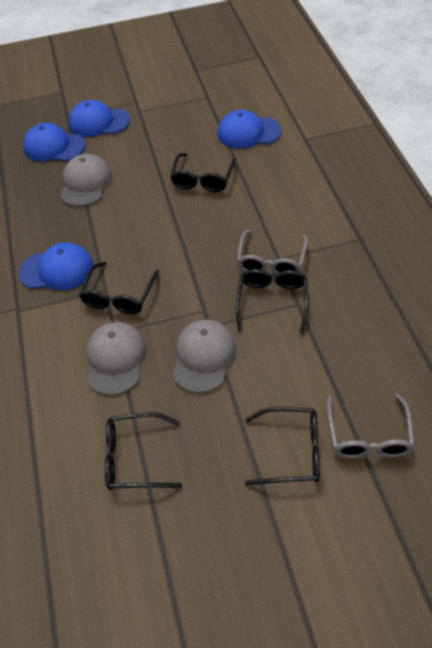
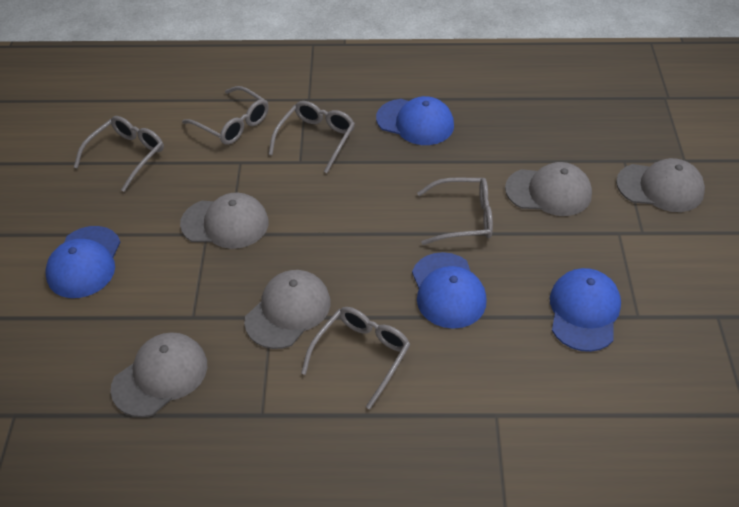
black glasses: [79,262,159,314] [105,412,182,490] [170,153,236,192] [236,269,309,334] [245,407,320,485] = 5 -> none = 0
grey cap: [60,154,112,207] [86,322,147,396] [172,320,236,393] = 3 -> [111,332,207,417] [180,193,269,249] [244,270,330,349] [505,162,592,216] [616,158,705,212] = 5
grey glasses: [237,230,308,274] [327,394,415,458] = 2 -> [74,116,164,192] [182,86,269,145] [268,101,355,173] [301,307,410,409] [417,178,493,245] = 5

